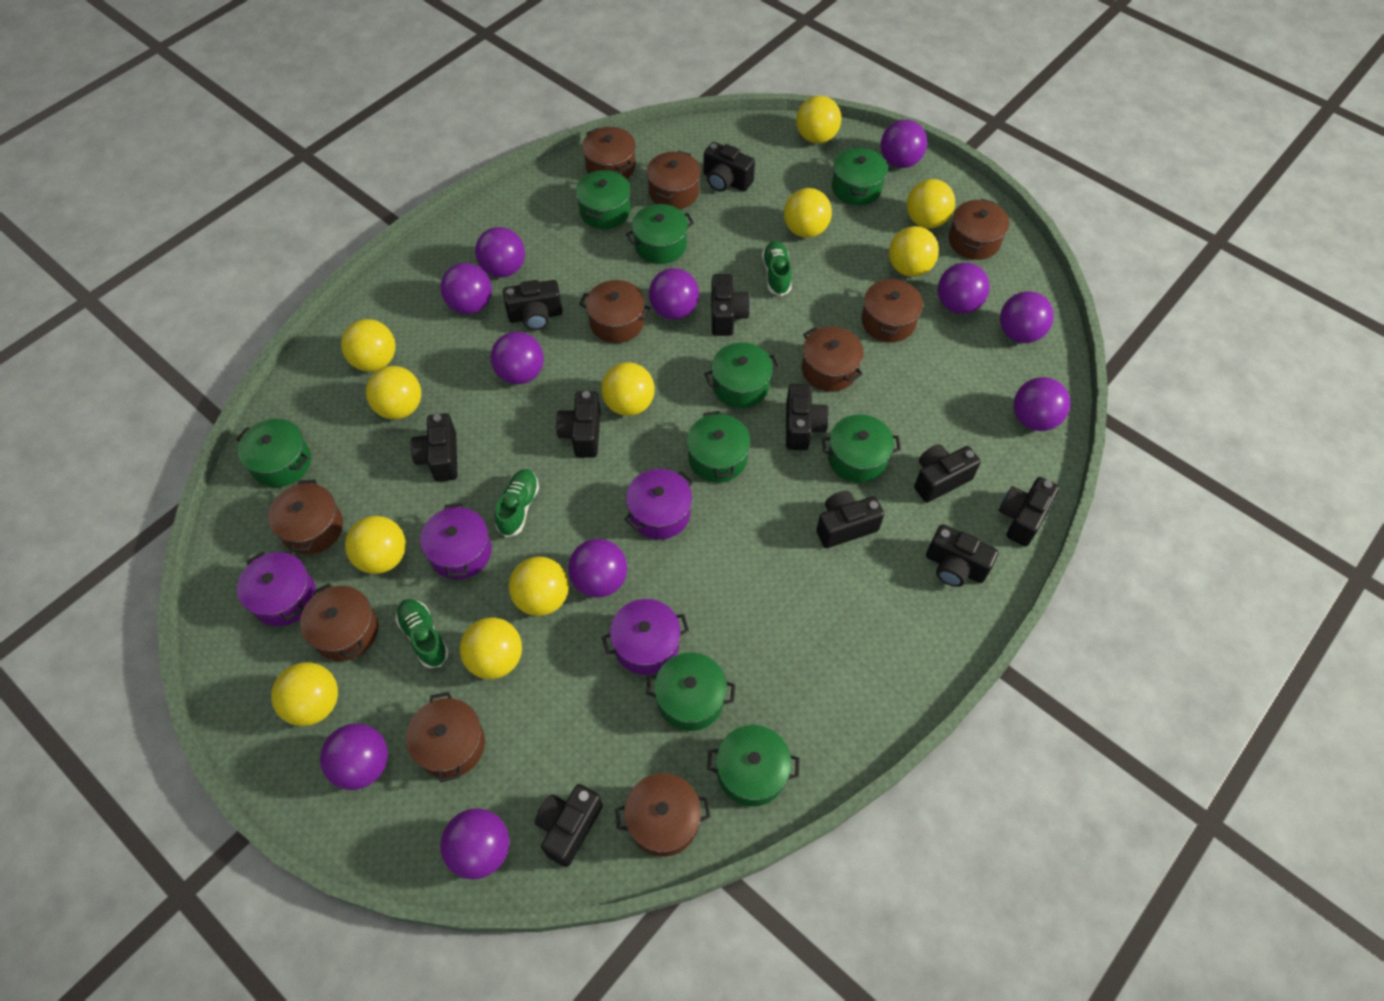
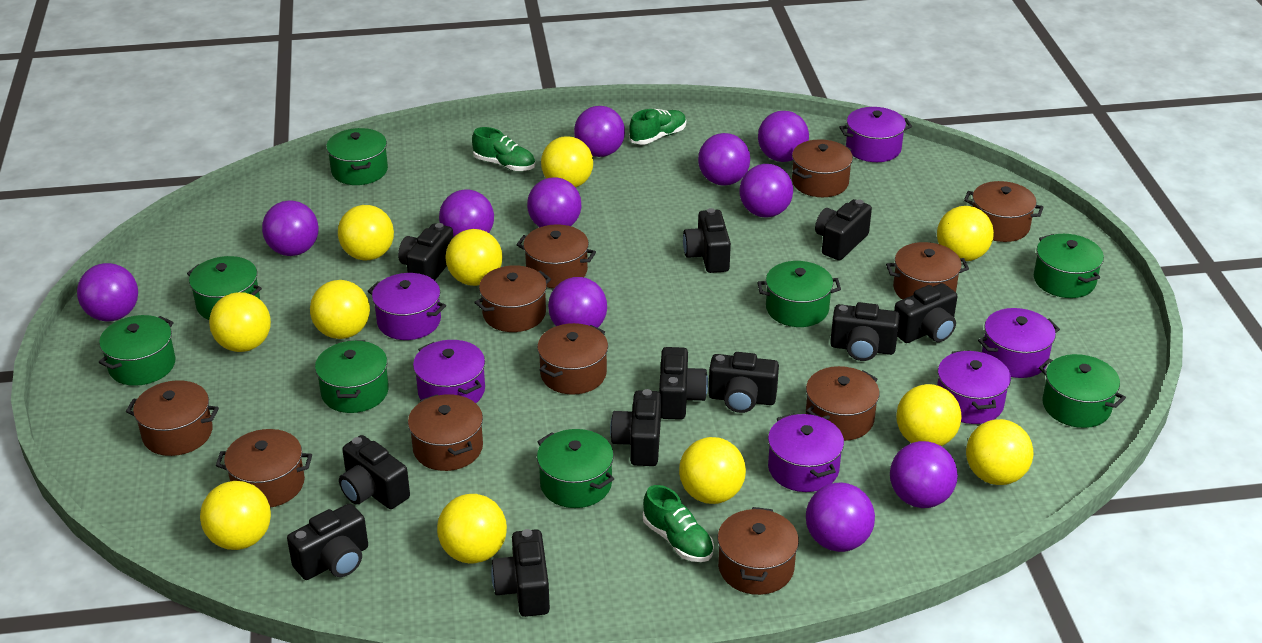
brown pot: [268,479,343,555] [300,583,378,661] [406,692,485,782] [579,280,652,343] [582,127,636,179] [615,773,711,857] [647,151,701,209] [802,327,864,392] [862,277,923,342] [949,199,1009,260] = 10 -> [126,380,219,456] [215,429,312,507] [408,394,483,471] [474,265,551,332] [516,224,596,288] [537,323,608,395] [717,507,799,595] [792,139,853,197] [806,366,879,441] [886,242,969,300] [964,181,1044,242] = 11
green pot: [237,419,311,487] [576,169,631,229] [626,204,694,264] [646,653,735,731] [687,411,751,483] [705,342,780,408] [707,725,800,806] [822,414,901,483] [832,147,888,205] = 9 -> [99,315,176,386] [187,256,262,320] [315,340,389,413] [326,128,388,185] [537,429,614,508] [757,261,841,327] [1034,234,1104,298] [1039,354,1126,428] = 8
purple pot: [237,552,316,626] [420,503,492,579] [602,599,689,675] [624,469,693,540] = 4 -> [368,273,446,340] [413,340,485,403] [768,413,844,492] [839,107,912,162] [937,350,1011,424] [978,308,1060,378] = 6

